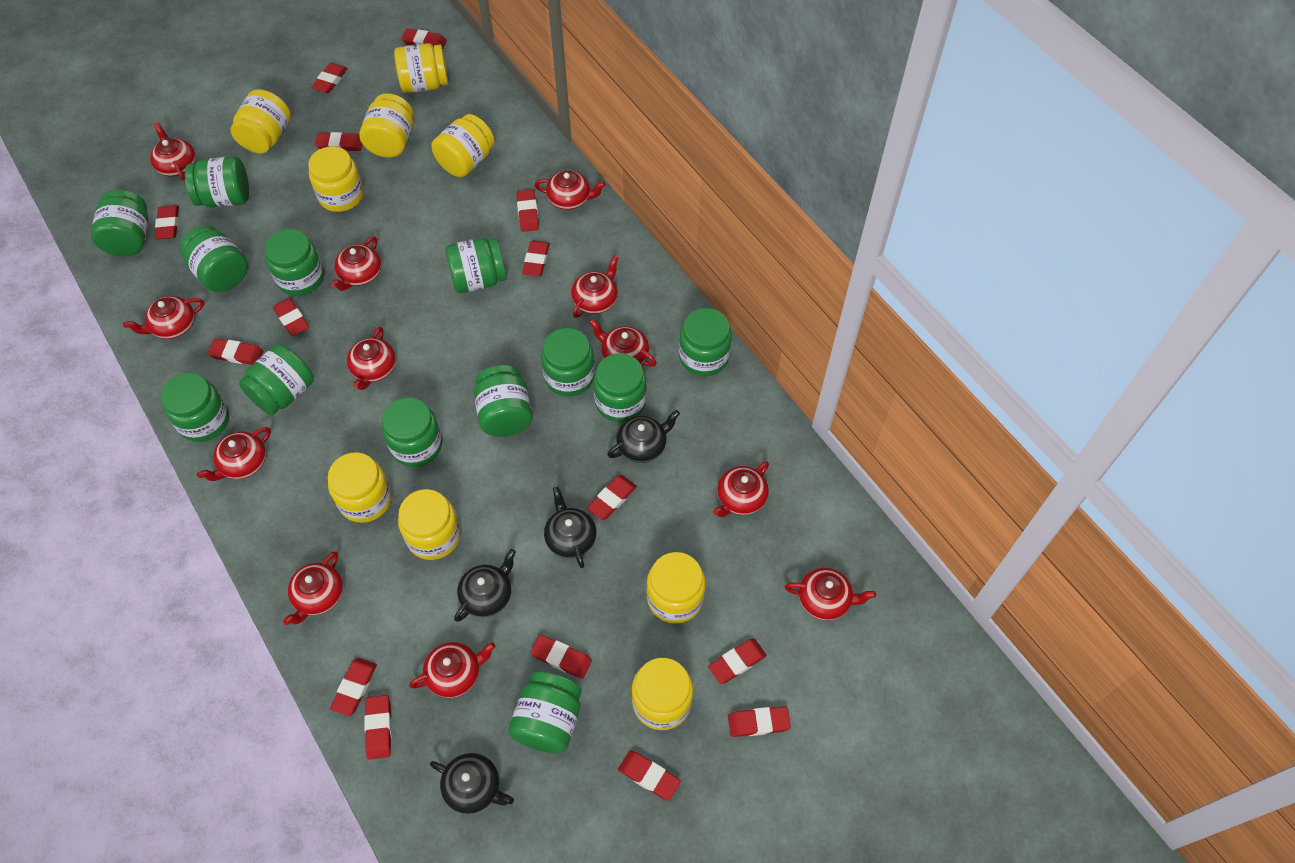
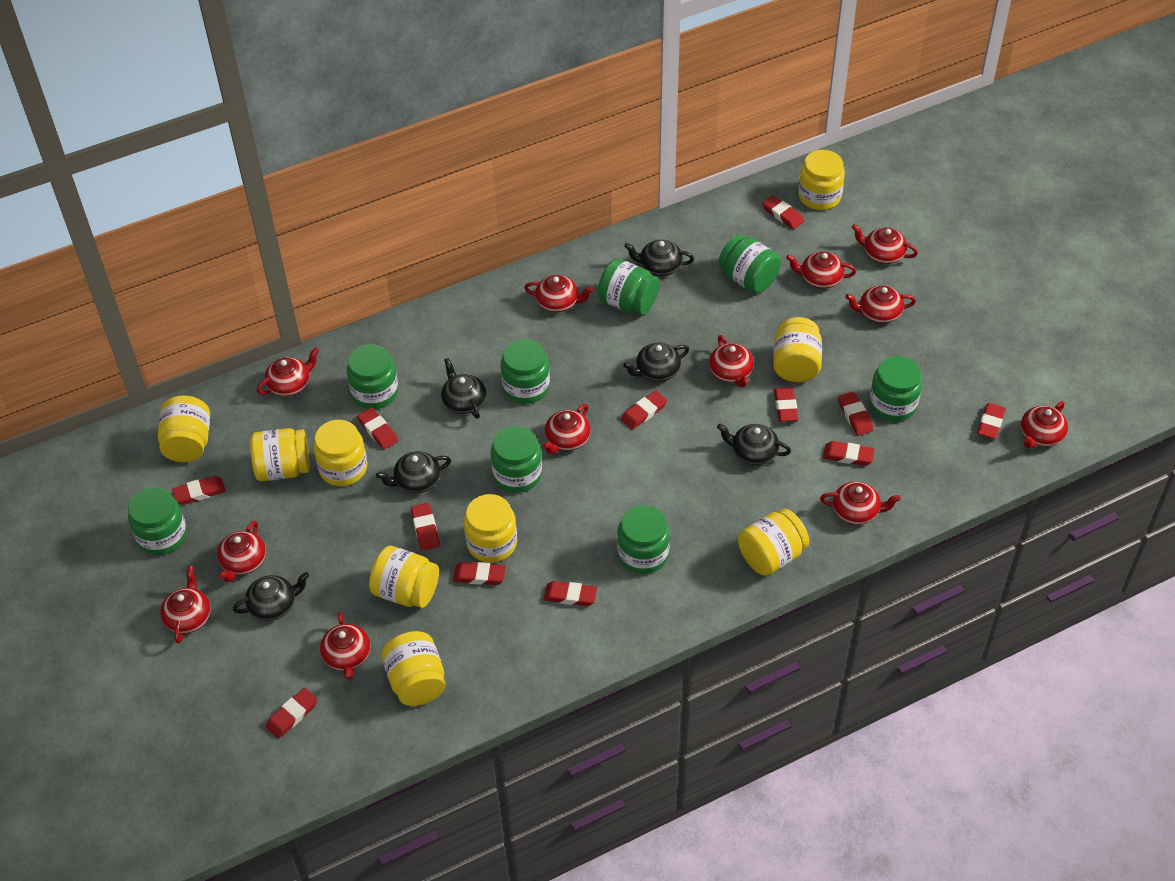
black teapot: [430,753,514,814] [454,549,516,622] [544,487,596,568] [607,410,680,463] = 4 -> [233,572,309,621] [376,451,451,493] [441,358,486,419] [623,342,689,382] [624,240,694,276] [717,424,791,465] = 6
green jar: [91,189,148,256] [161,373,229,442] [180,226,248,292] [185,156,249,207] [239,344,314,415] [265,229,324,296] [382,397,442,467] [445,238,507,293] [474,365,533,437] [508,672,582,754] [541,328,595,397] [593,353,647,422] [679,308,732,376] = 13 -> [128,487,187,555] [347,344,398,409] [491,426,542,493] [501,339,550,404] [598,259,660,315] [617,505,670,574] [718,234,781,294] [869,356,922,421] = 8
red eraser: [155,205,179,240] [207,339,263,365] [273,298,309,336] [311,63,348,93] [315,132,362,152] [330,658,377,716] [365,695,392,759] [401,29,447,49] [516,189,539,232] [522,240,550,276] [531,635,592,679] [587,475,637,520] [618,751,681,801] [708,639,767,684] [728,706,791,737] = 15 -> [172,476,226,505] [266,688,318,739] [357,407,398,450] [411,503,440,551] [453,562,506,585] [544,581,597,606] [621,391,667,430] [762,195,804,229] [774,388,798,422] [823,441,875,466] [838,392,874,436] [977,403,1006,439] = 12

